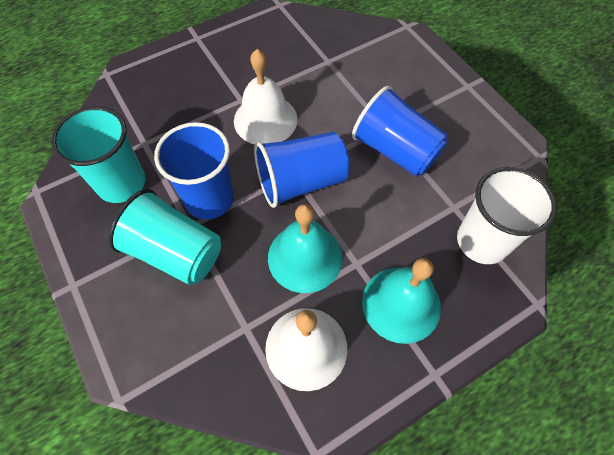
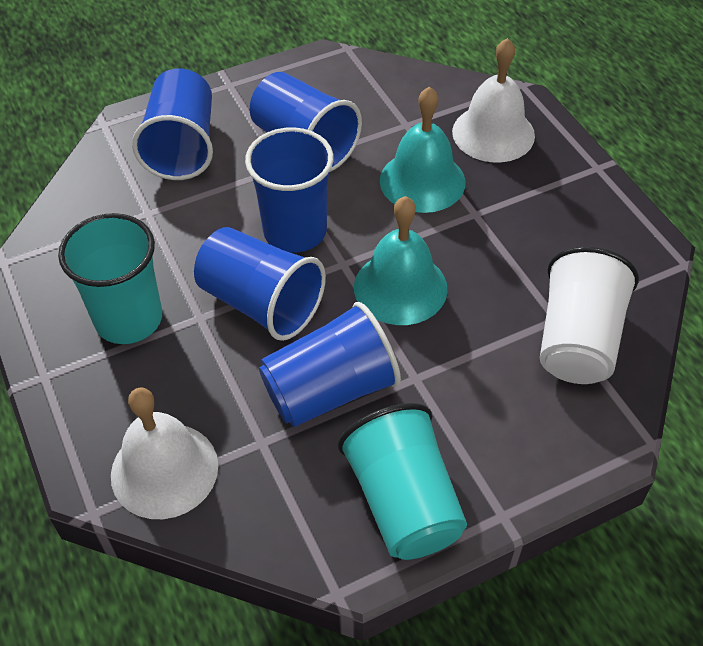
blue cup: [154,122,234,220] [254,132,350,208] [352,86,448,177] = 3 -> [132,68,213,180] [194,227,326,341] [245,127,334,253] [250,72,362,172] [259,302,401,427] = 5

